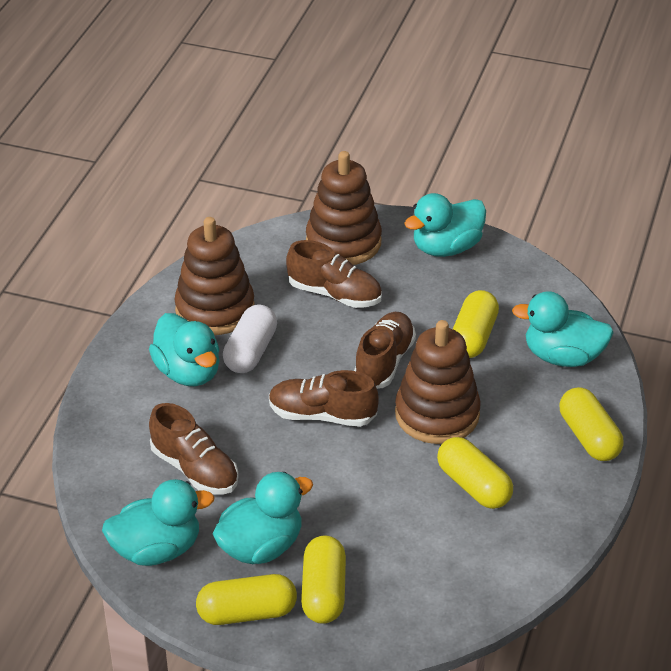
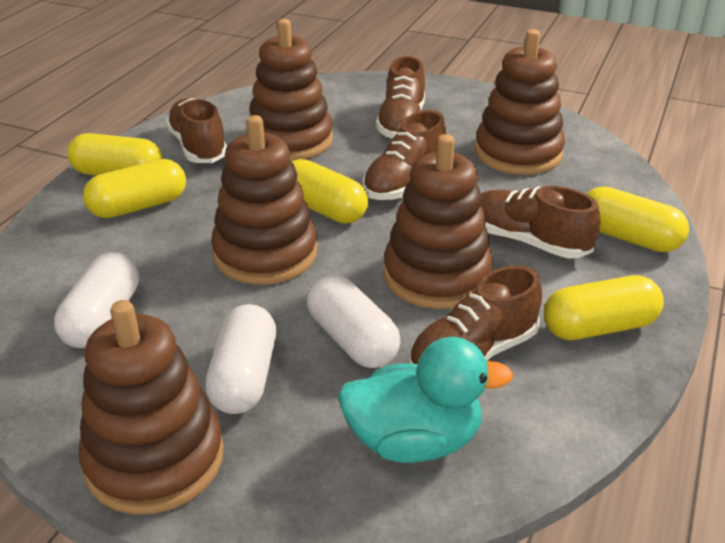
brown shoe: [149,403,239,495] [269,370,379,427] [286,240,382,308] [354,312,416,389] = 4 -> [166,98,227,163] [362,110,446,200] [376,56,425,139] [409,266,542,364] [481,186,601,258] = 5
brown stacking toy: [175,217,255,335] [306,151,382,265] [395,320,481,444] = 3 -> [79,300,224,515] [211,115,317,285] [246,19,333,161] [383,134,493,309] [475,29,565,175] = 5
turquoise duck: [102,479,215,566] [149,313,220,386] [213,472,313,564] [404,193,486,257] [512,291,614,367] = 5 -> [338,337,513,463] = 1
white capsule: [223,304,277,373] = 1 -> [54,252,139,348] [205,304,276,414] [307,274,401,368] = 3

